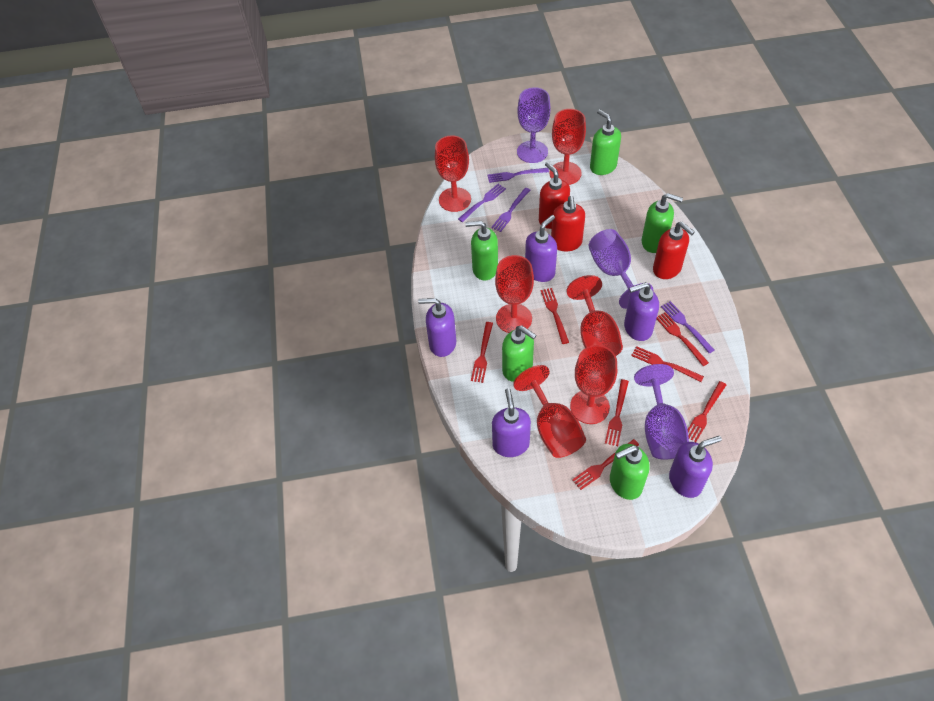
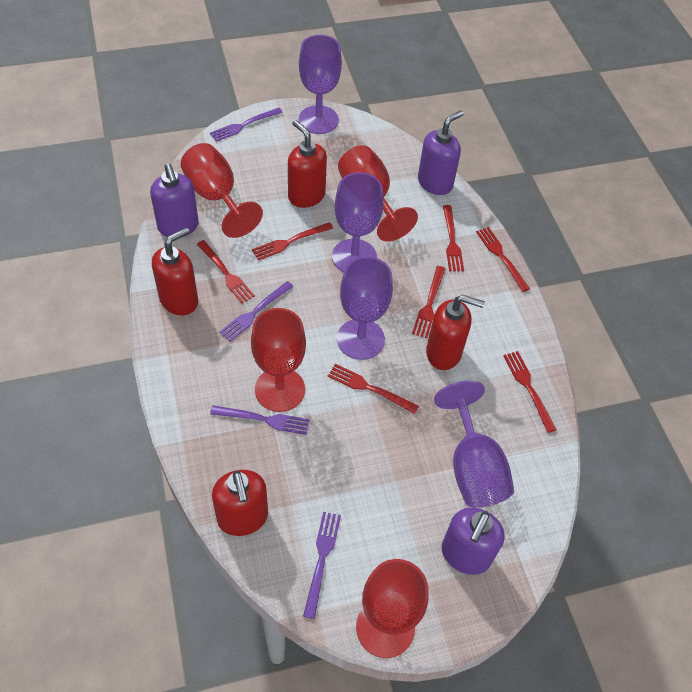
green soap dispenser: [465,221,498,281] [502,325,536,382] [590,109,621,175] [610,444,650,500] [641,193,683,253] = 5 -> none = 0
purple goblet: [517,87,550,163] [589,229,653,309] [634,364,689,460] = 3 -> [299,35,342,134] [332,172,384,272] [337,256,393,360] [434,380,514,508] = 4
purple soap dispenser: [418,298,456,357] [492,388,531,457] [525,215,557,282] [624,282,659,341] [669,436,722,498] = 5 -> [150,164,199,237] [418,110,464,195] [442,508,505,575] = 3
red goblet: [435,135,471,212] [495,255,534,333] [513,365,586,458] [550,109,586,185] [566,275,623,356] [570,345,617,424] = 6 -> [180,143,263,238] [251,308,306,412] [338,145,418,242] [356,559,428,658] = 4
red soap dispenser: [539,162,570,229] [551,196,585,251] [653,222,695,279] = 3 -> [152,227,198,315] [212,470,268,536] [288,120,327,208] [426,295,485,370] = 4

